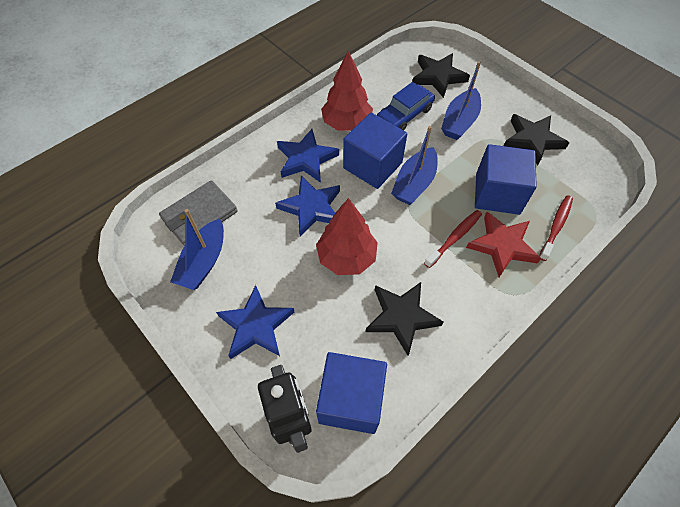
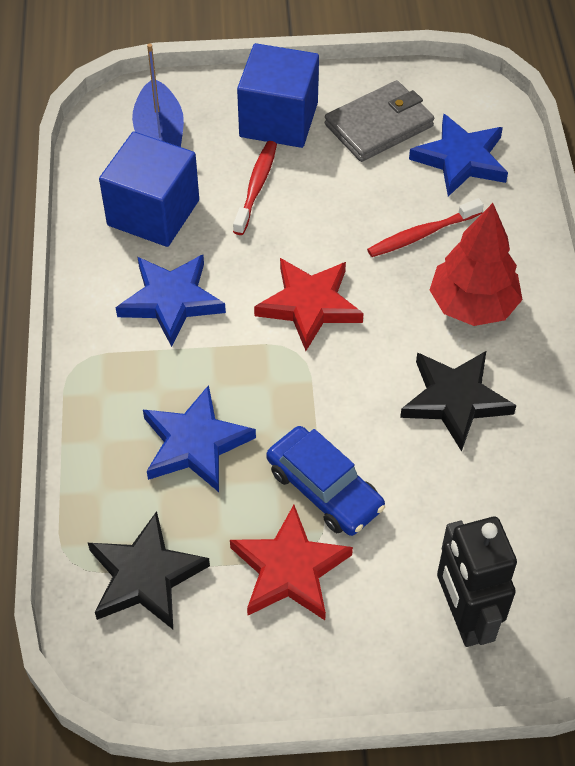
black star: [366,282,444,355] [412,53,470,98] [504,114,569,165] = 3 -> [88,511,210,629] [400,351,516,452] = 2
blue boat: [170,209,224,290] [391,126,438,205] [441,61,481,140] = 3 -> [132,43,184,147] = 1
blue cube: [316,352,387,434] [343,113,407,189] [475,144,537,215] = 3 -> [99,131,199,247] [237,43,319,148] = 2
red star: [466,212,541,277] = 1 -> [230,505,353,620] [254,258,364,351] = 2
red tree: [316,198,378,275] [321,51,373,131] = 2 -> [430,203,522,326] = 1

